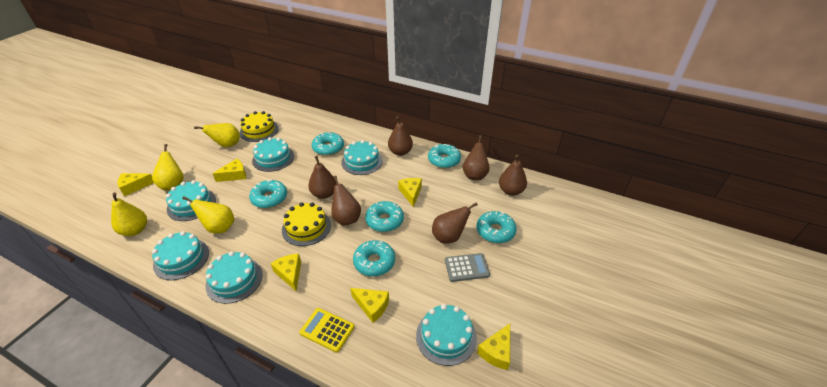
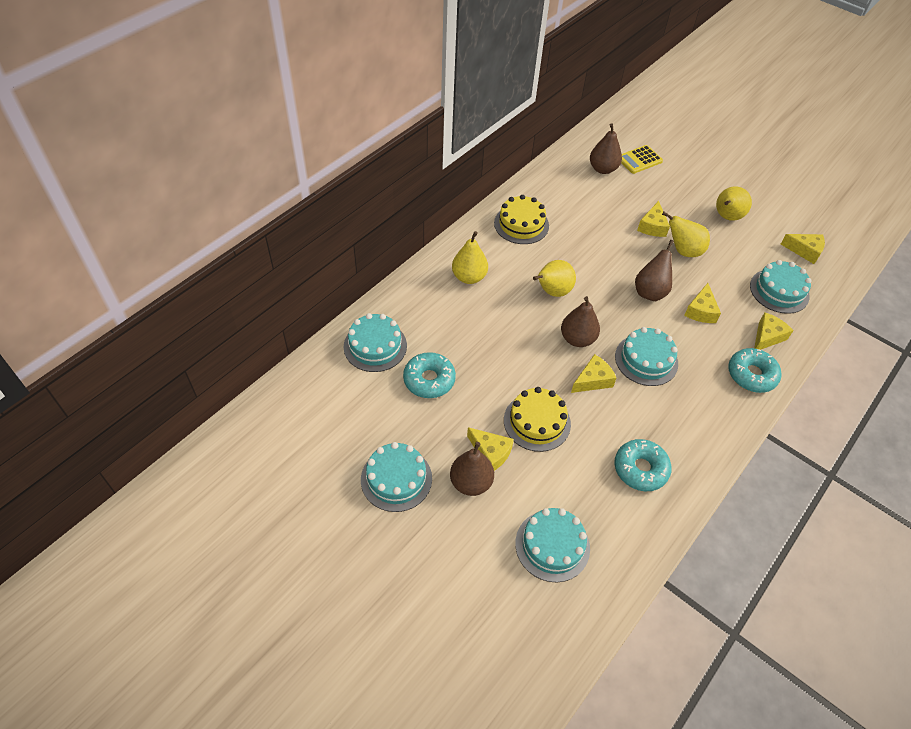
brown pear: [308,156,336,199] [331,176,361,225] [388,116,413,156] [432,202,478,244] [463,135,489,180] [499,155,527,196] = 6 -> [450,442,494,496] [561,296,600,347] [590,123,622,174] [635,240,674,301] = 4
grey calculator: [445,253,490,282] = 1 -> none = 0
turquoise cake: [152,231,209,280] [166,180,216,221] [205,251,262,304] [252,137,294,172] [341,140,383,175] [416,304,477,366] = 6 -> [343,313,407,372] [361,442,432,512] [515,508,590,582] [615,327,678,386] [750,260,811,314] = 5
turquoise donut: [249,179,287,208] [312,132,344,156] [353,240,395,276] [365,201,404,232] [428,144,461,168] [476,211,517,243] = 6 -> [403,352,456,398] [614,439,672,491] [728,348,781,393] = 3

